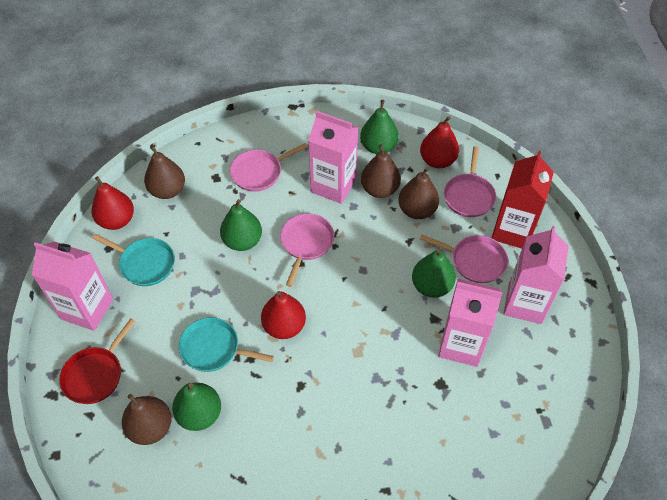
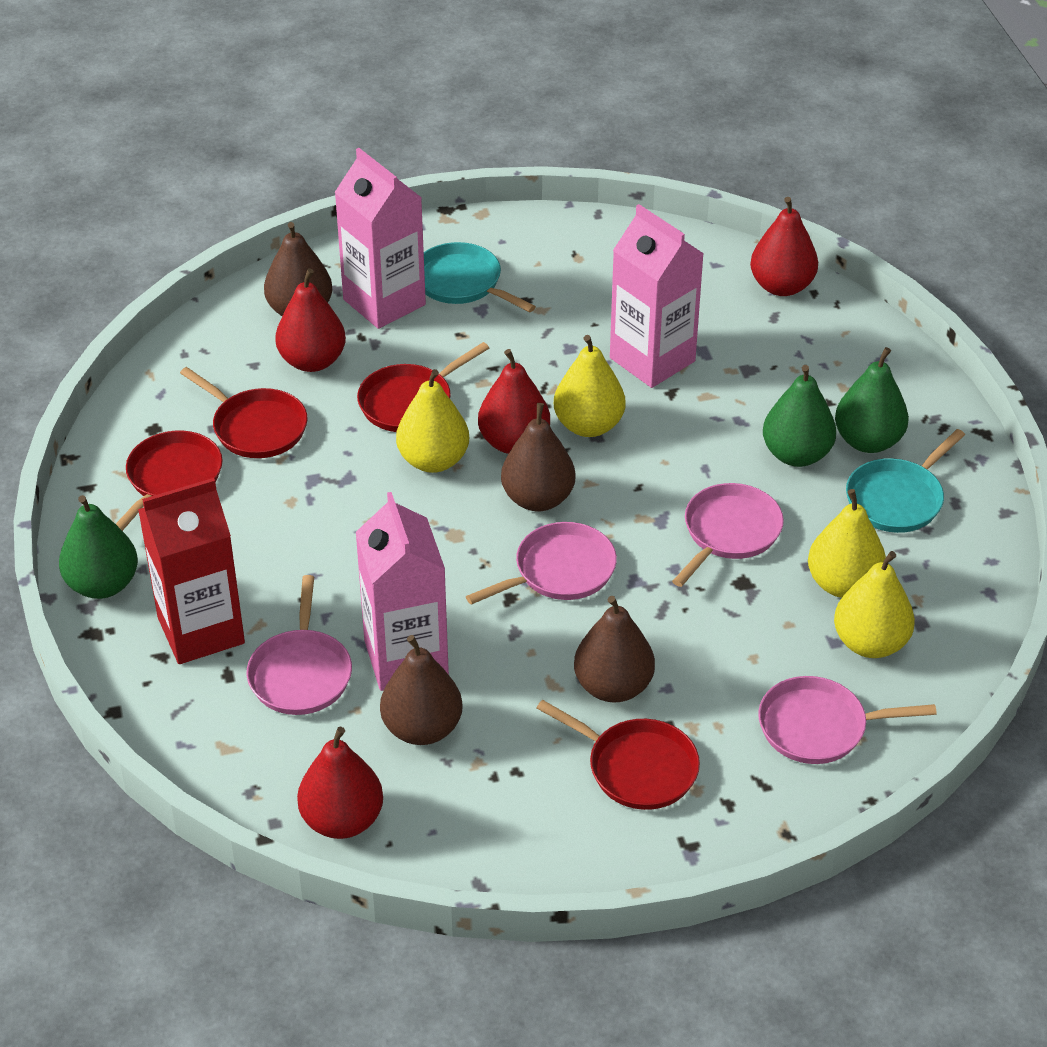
green pear: [172,383,221,431] [220,199,262,251] [360,100,399,154] [412,249,456,298] = 4 -> [59,495,138,599] [763,365,836,467] [835,347,909,453] = 3
pink carton: [32,241,113,331] [308,111,359,204] [438,279,503,367] [503,226,569,324] = 4 -> [334,148,426,329] [356,492,449,691] [610,204,704,388] = 3
red pan: [59,318,136,404] = 1 -> [116,431,223,531] [180,367,308,458] [357,342,489,432] [537,700,700,810] = 4
red pear: [92,176,134,230] [261,291,306,339] [420,116,459,168] = 3 -> [275,268,346,372] [297,727,383,839] [478,349,550,454] [750,197,818,296] = 4
yellow pear: none = 0 -> [396,369,469,473] [554,335,626,437] [808,489,886,598] [834,551,915,658] = 4

